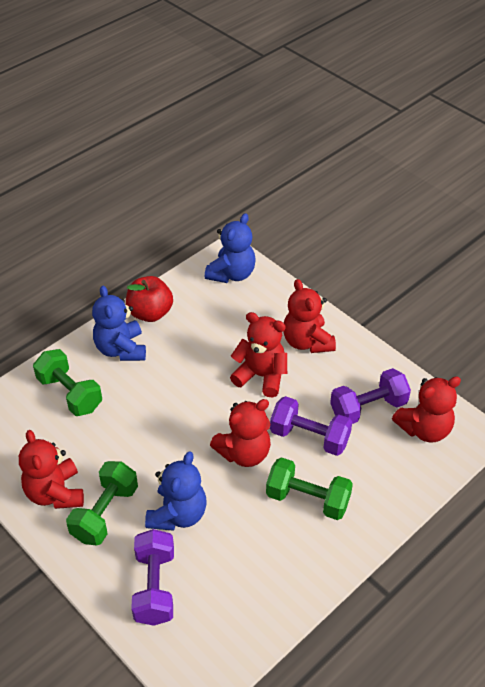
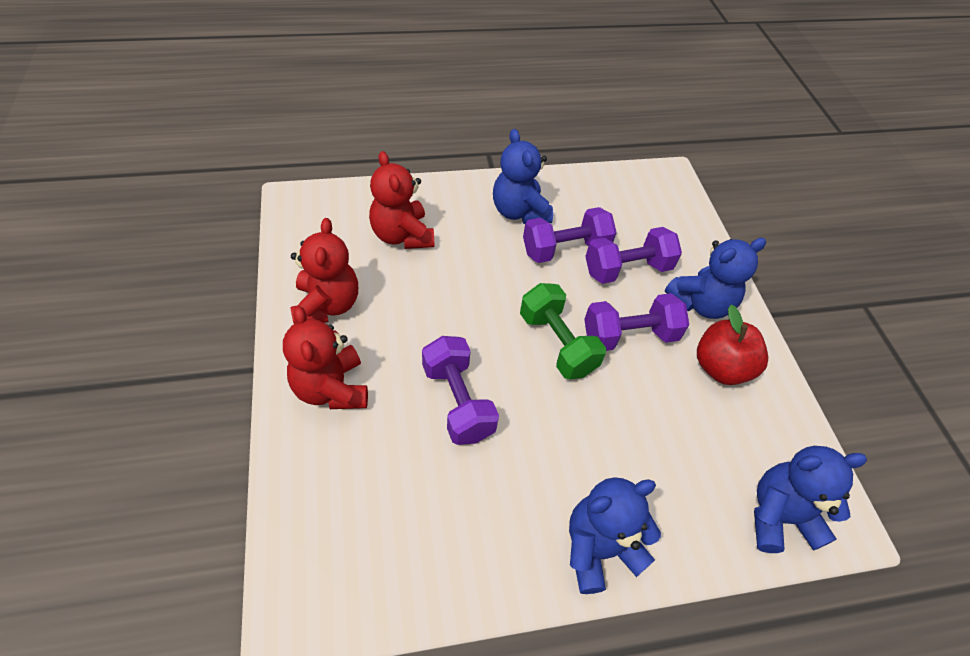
blue teddy bear: [92,286,146,361] [145,451,207,531] [205,213,256,283] = 3 -> [493,129,553,224] [569,477,661,594] [665,238,766,319] [754,446,867,553] = 4
green dumbbell: [33,349,102,416] [66,461,138,546] [266,457,353,520] = 3 -> [520,283,606,379] = 1
purple dumbbell: [131,529,174,626] [270,396,352,456] [330,368,411,424] = 3 -> [422,336,499,445] [523,207,617,263] [584,293,689,351] [585,227,682,284] = 4
red teddy bear: [19,430,84,509] [210,399,271,467] [230,312,287,398] [283,279,336,353] [392,376,461,442] = 5 -> [283,306,368,409] [291,218,358,324] [369,151,434,249] = 3

